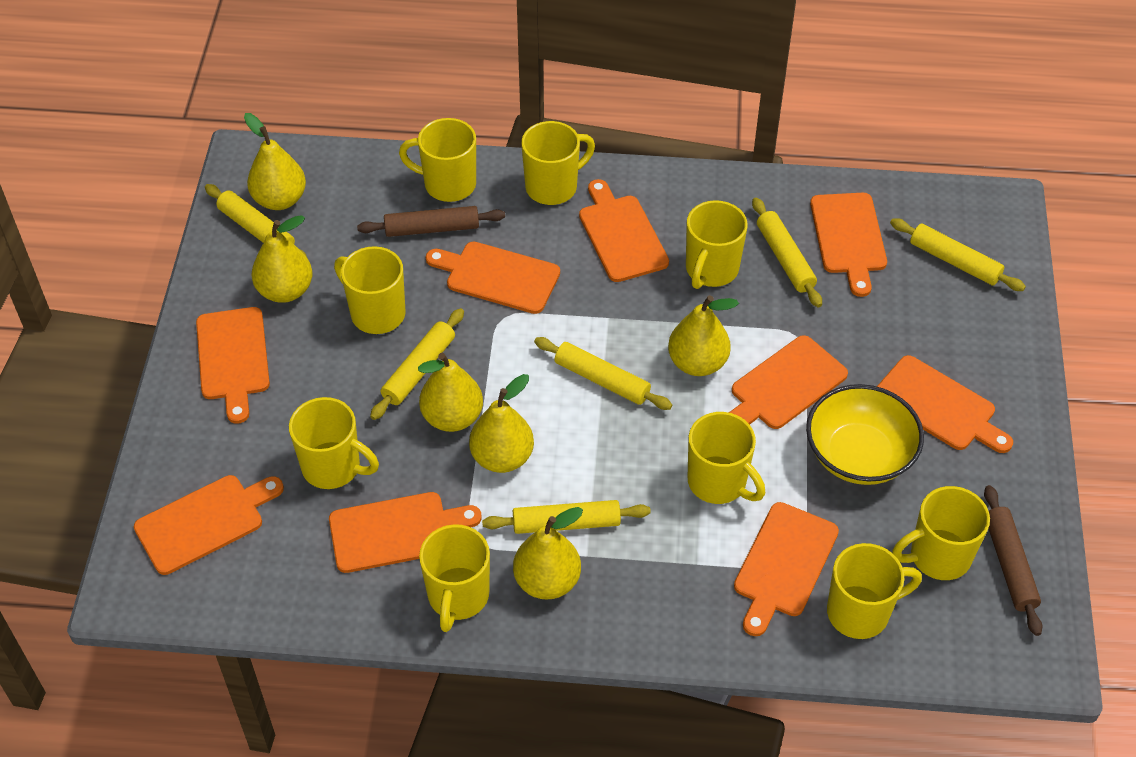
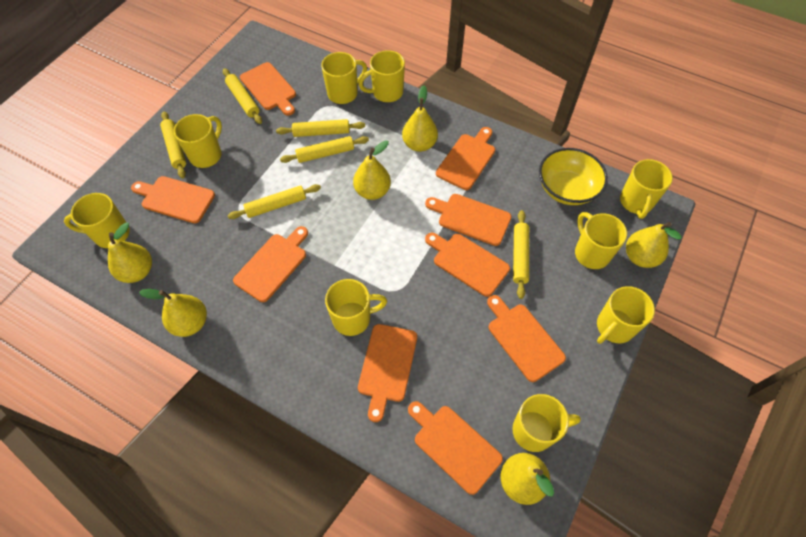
brown rolling pin: [357,206,505,237] [984,485,1043,636] = 2 -> none = 0

